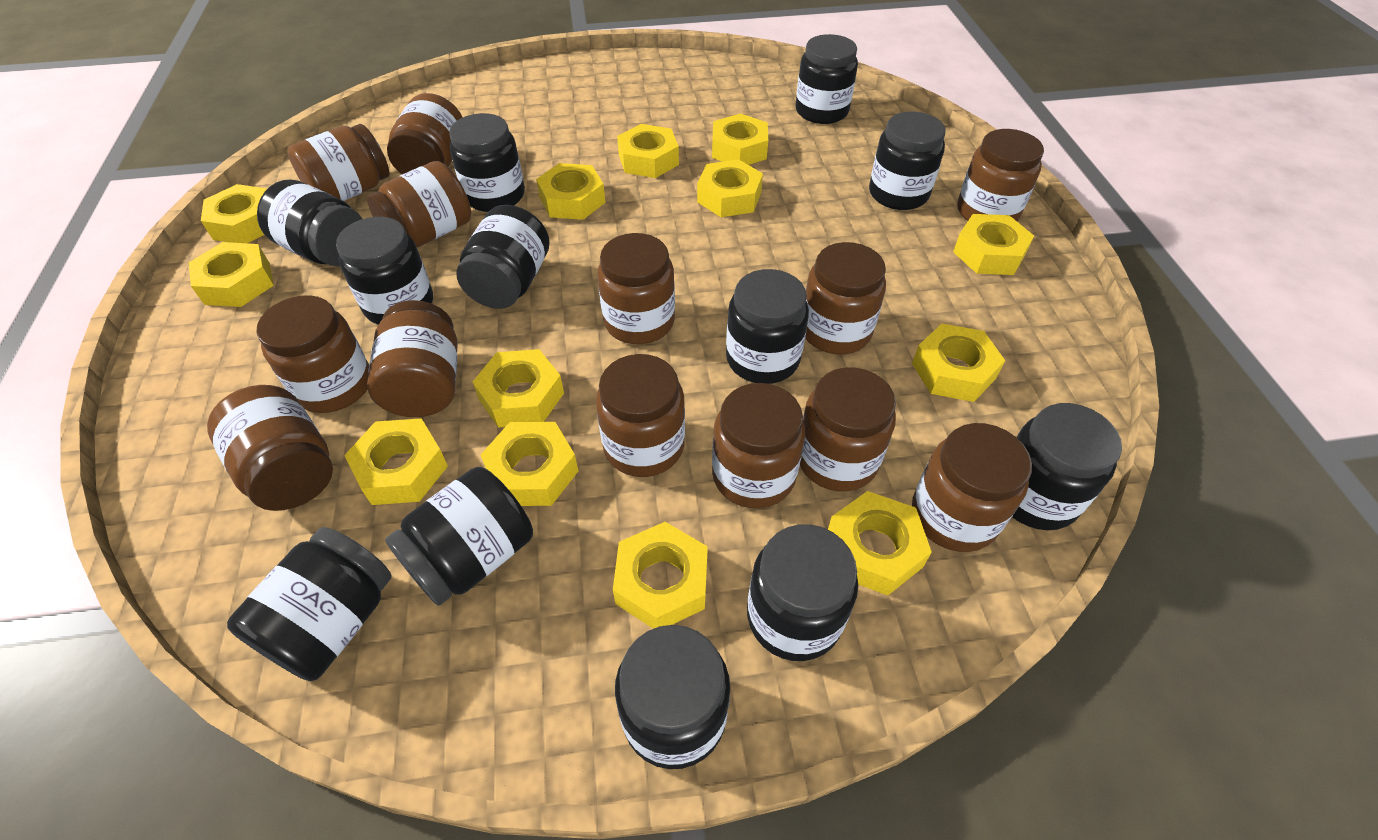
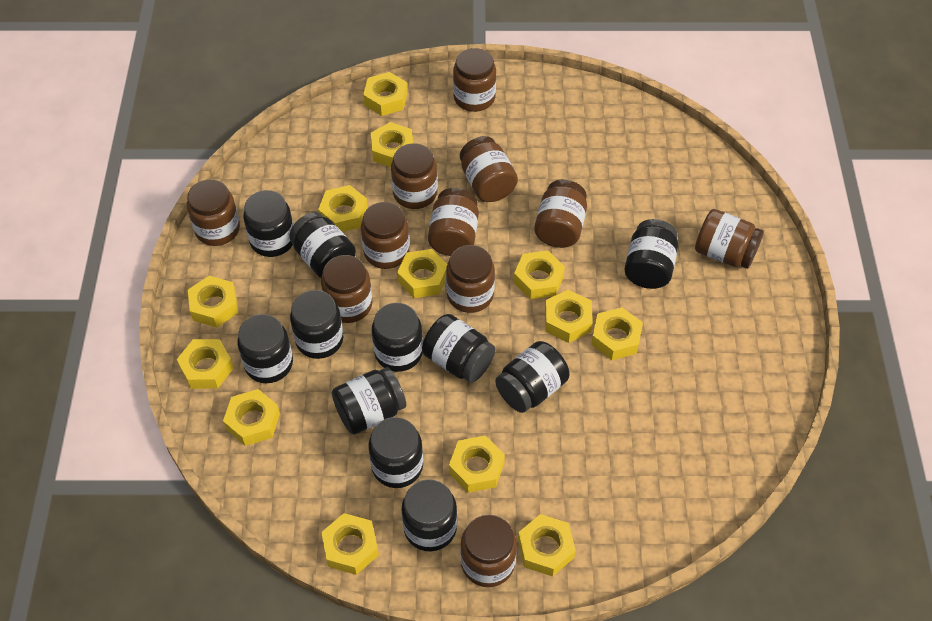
black jar: [227,527,392,681] [257,180,362,266] [336,217,433,325] [385,467,533,606] [449,113,525,212] [457,205,550,309] [615,625,730,769] [726,269,809,384] [747,524,858,661] [795,34,858,124] [869,112,946,210] [1012,403,1122,530] = 12 -> [237,314,293,383] [243,190,293,257] [289,212,356,278] [290,290,343,359] [332,367,406,435] [369,417,423,488] [372,303,423,372] [401,479,457,552] [422,314,495,383] [495,341,569,413] [625,219,678,289] = 11
brown jar: [207,385,333,511] [257,295,369,413] [288,124,390,201] [367,161,471,247] [367,300,457,417] [387,93,463,174] [596,354,685,477] [597,233,675,344] [712,383,805,509] [800,367,896,492] [805,242,886,354] [912,423,1032,552] [957,129,1044,221] = 13 -> [187,179,240,246] [321,255,372,323] [361,202,410,269] [391,143,438,209] [428,188,479,256] [446,245,495,313] [453,48,496,112] [460,136,518,202] [460,515,517,587] [534,180,587,248] [695,209,764,269] = 11

